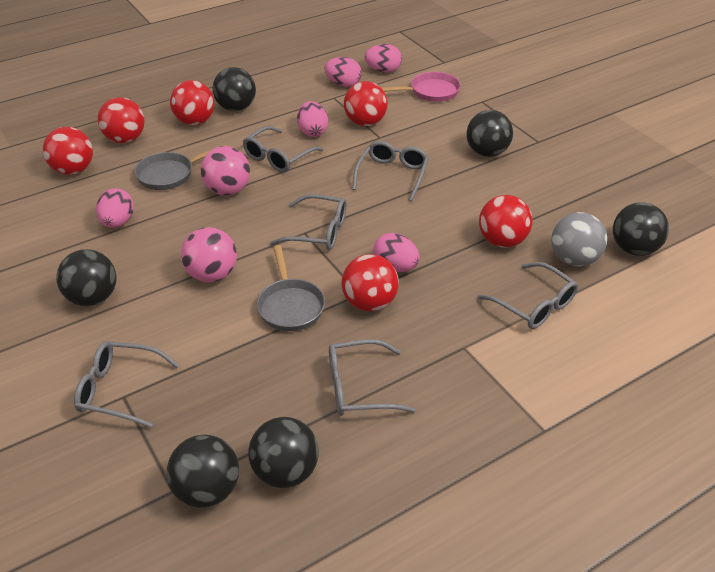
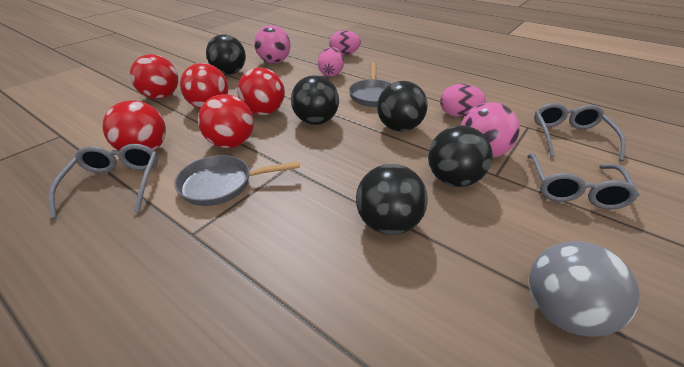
black ball: [56,249,117,306] [166,435,239,508] [212,67,256,111] [248,417,319,488] [466,110,513,157] [613,203,669,256] = 6 -> [206,34,246,75] [291,75,339,125] [356,164,428,235] [377,81,428,132] [428,125,493,187] = 5
grey glasses: [74,341,179,428] [243,126,324,172] [270,194,347,250] [329,339,416,416] [352,141,429,201] [477,262,578,329] = 6 -> [48,144,158,219] [527,153,639,209] [534,103,626,161] = 3
pink egg: [96,188,134,228] [297,101,328,137] [324,57,362,87] [365,44,402,73] [373,233,420,272] = 5 -> [318,47,344,77] [329,30,361,56] [440,84,485,117] = 3
pink pan: [381,72,461,102] = 1 -> none = 0
red ball: [43,127,93,175] [98,97,145,144] [170,80,215,125] [341,254,399,312] [344,81,388,126] [479,195,533,248] = 6 -> [103,100,166,151] [130,54,178,99] [180,63,228,109] [198,94,254,148] [237,67,285,115] = 5

